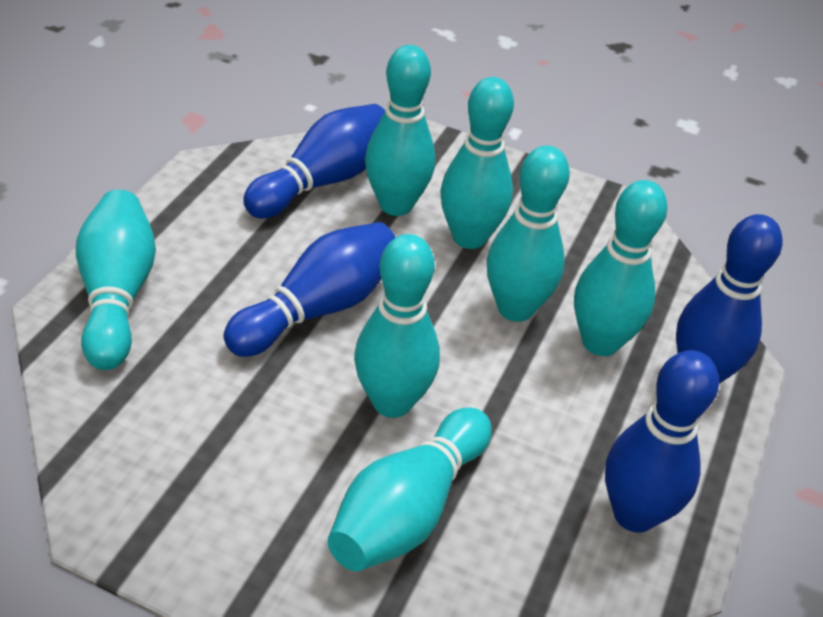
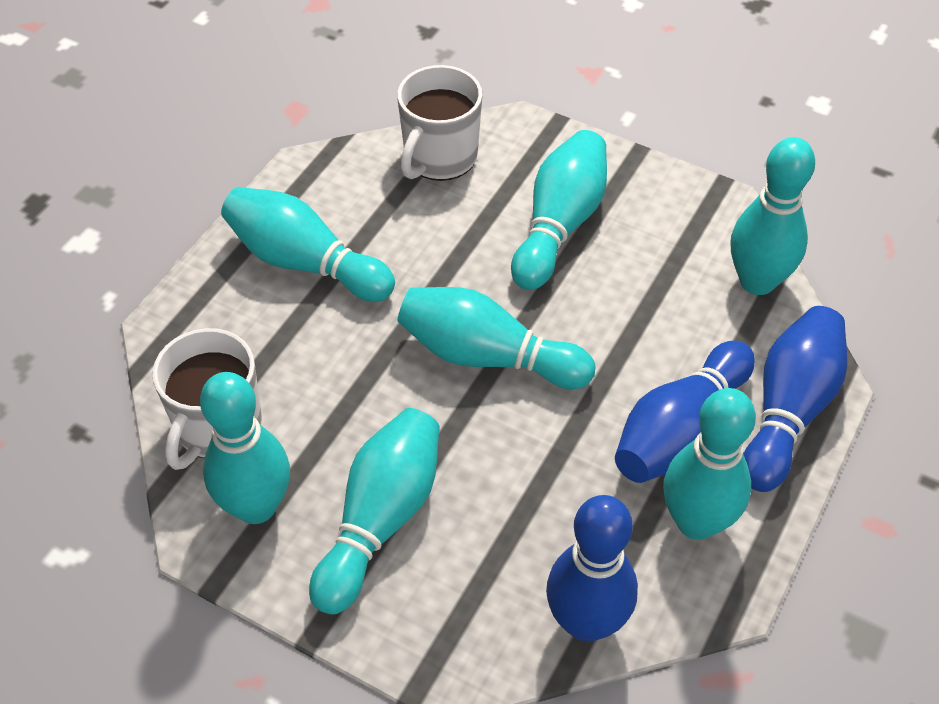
blue bowling pin: [223,222,396,357] [243,104,385,219] [605,350,719,533] [676,214,783,384] = 4 -> [546,495,638,642] [615,341,755,483] [743,306,847,492] = 3
white mug: none = 0 -> [153,328,262,470] [397,65,482,181] = 2

